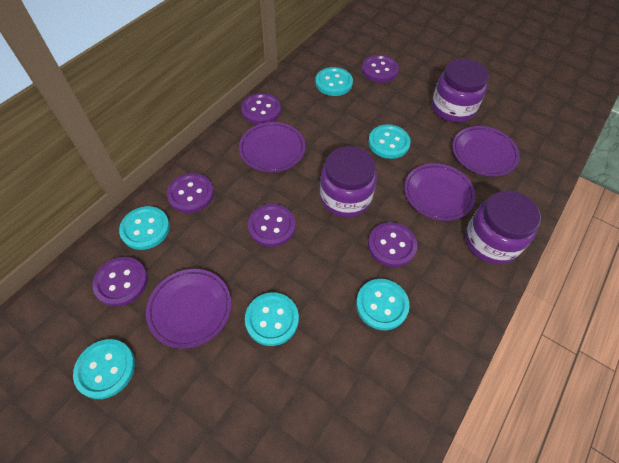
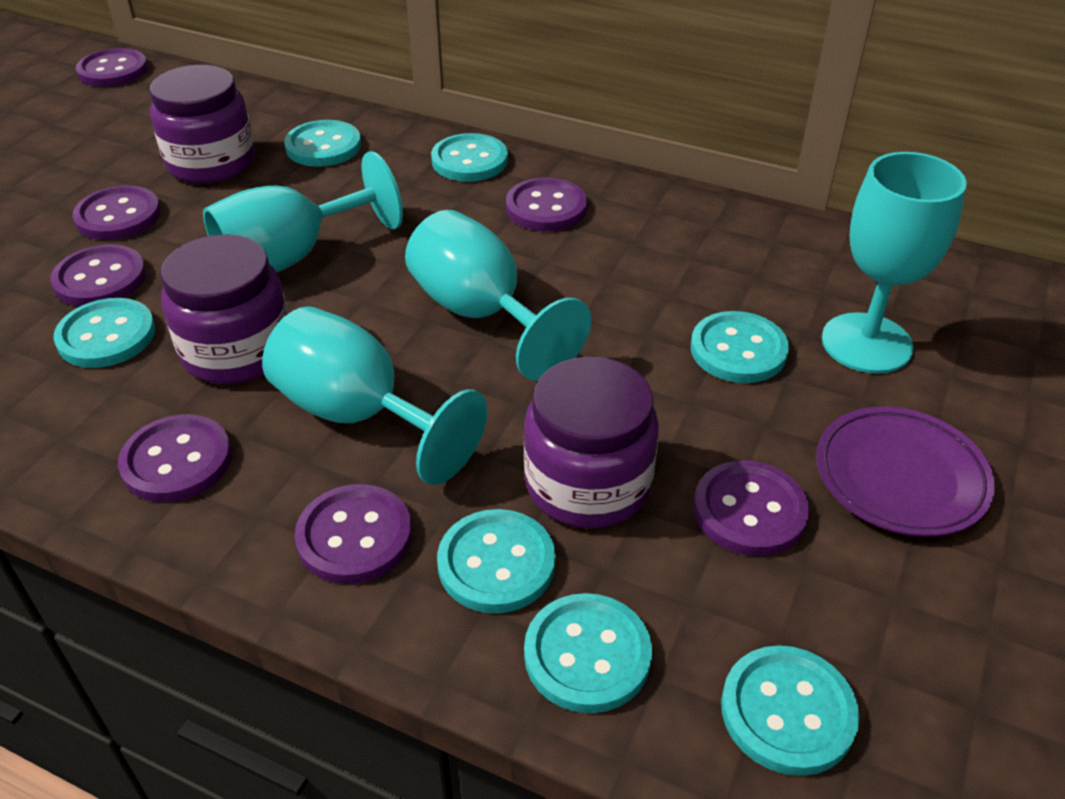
purple button: [92,257,148,307] [167,173,214,213] [241,93,281,124] [248,204,295,247] [362,55,399,83] [368,222,417,267] = 6 -> [50,244,146,307] [72,185,161,240] [76,48,148,87] [118,414,232,502] [295,484,412,584] [506,178,587,231] [693,460,809,556] = 7
purple plate: [146,269,231,349] [239,122,305,172] [404,163,476,221] [452,126,520,177] = 4 -> [816,407,995,537] = 1
turquoise button: [73,339,135,399] [119,206,170,250] [245,292,299,346] [315,67,353,96] [356,279,410,330] [368,125,411,159] = 6 -> [54,298,155,368] [284,120,361,167] [431,133,508,182] [437,509,556,613] [524,593,652,713] [691,311,789,383] [721,645,860,776] = 7
turquoise goblet: none = 0 -> [203,151,403,273] [262,306,487,485] [405,210,591,381] [822,152,967,374] = 4

